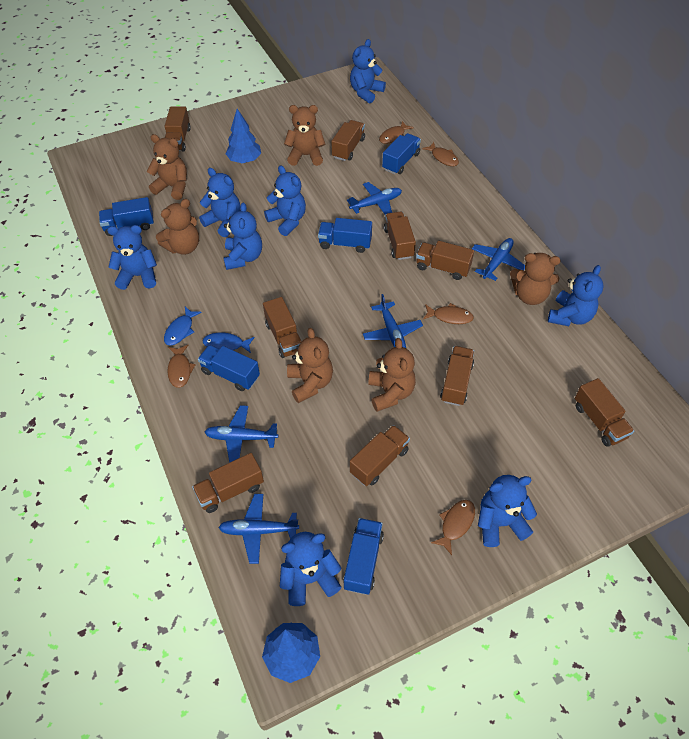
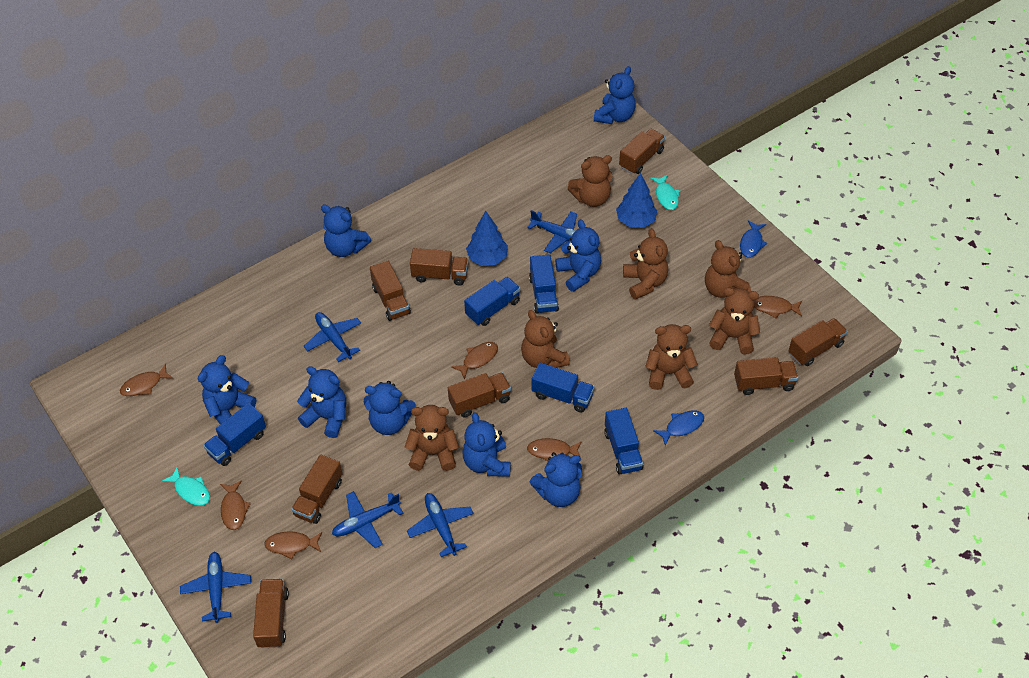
brown fish: [167,345,196,388] [379,121,414,144] [422,142,459,166] [423,303,474,324] [431,500,475,555] = 5 -> [120,364,174,396] [220,480,251,530] [264,531,322,559] [451,342,498,380] [527,438,582,461] [754,296,802,319] = 6
brown teddy bear: [147,134,187,200] [156,199,199,255] [284,105,326,166] [287,328,333,403] [368,338,416,412] [510,253,561,305] = 6 -> [405,405,459,471] [521,310,570,368] [567,155,613,207] [623,228,668,300] [645,324,698,390] [705,240,751,298] [709,288,760,354] = 7
brown truck: [165,106,191,151] [192,453,264,513] [263,297,302,358] [331,120,365,161] [350,425,410,486] [384,211,416,260] [416,241,474,280] [440,346,474,406] [575,378,634,447] = 9 -> [253,579,289,648] [291,454,343,524] [370,261,411,321] [410,248,468,285] [448,372,511,417] [619,129,665,174] [734,357,799,395] [788,318,848,366] = 8
turquoise fish: none = 0 -> [162,466,210,506] [650,175,680,210] = 2

